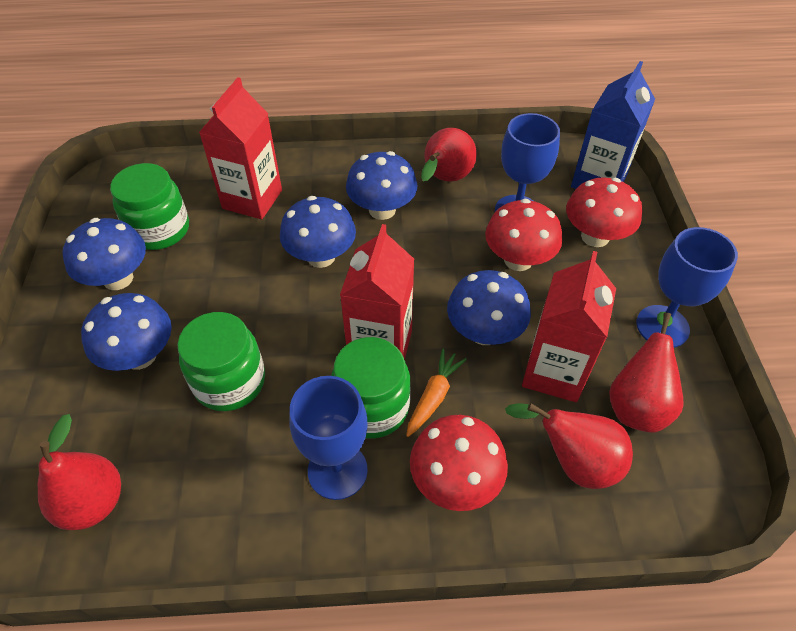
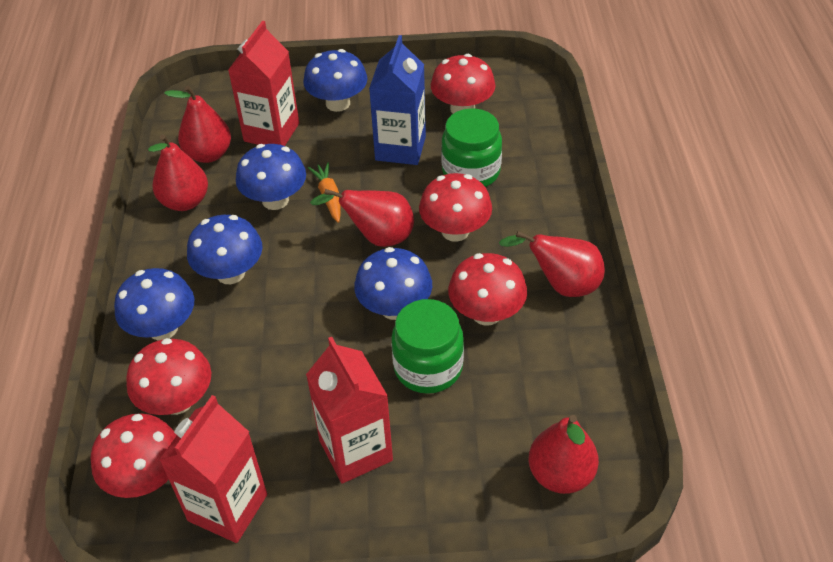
blue goblet: [289,376,368,500] [495,113,560,212] [636,227,738,348] = 3 -> none = 0
green jar: [110,163,189,250] [177,312,265,411] [331,337,411,439] = 3 -> [391,299,464,394] [441,109,502,187] = 2
red mushroom: [410,415,508,511] [485,199,562,271] [566,177,642,247] = 3 -> [91,413,177,498] [126,338,211,415] [419,173,492,242] [431,54,495,114] [448,253,527,325] = 5
red pear: [38,414,121,530] [421,128,477,182] [505,403,633,489] [609,312,684,433] = 4 -> [148,134,208,211] [164,86,231,163] [310,189,414,247] [499,231,605,297] [529,415,599,494] = 5

